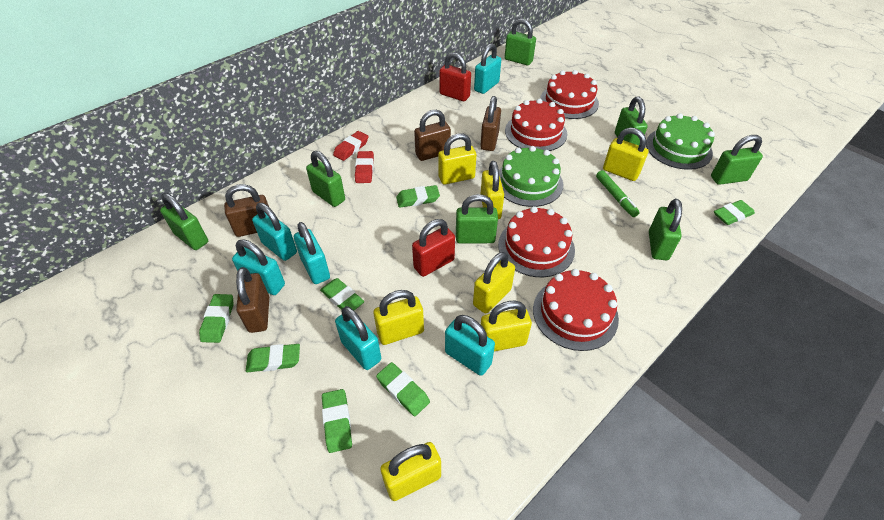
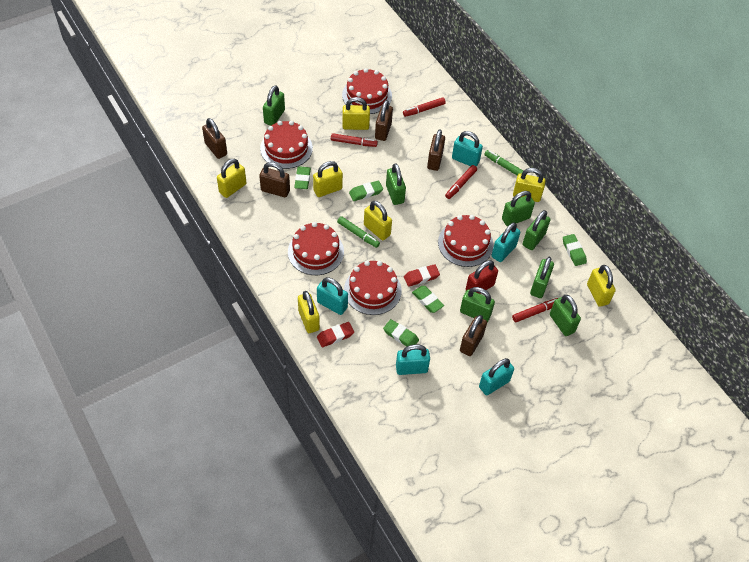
brown padlock: [224,184,269,237] [236,267,269,333] [414,110,451,161] [480,96,501,151] = 4 -> [202,118,227,159] [259,162,290,197] [375,100,393,141] [427,129,445,171] [460,315,487,356] = 5
green cake: [499,146,563,207] [646,113,715,170] = 2 -> none = 0
green eraser: [199,294,233,343] [246,344,300,372] [320,278,364,310] [322,389,352,453] [376,362,430,416] [396,185,440,208] [714,200,755,225] = 7 -> [294,166,311,189] [349,181,383,201] [383,319,419,346] [412,286,444,313] [563,234,587,266] = 5
green marker: [596,170,640,217] = 1 -> [337,216,380,248] [484,150,527,175] = 2
red cake: [498,206,575,277] [505,99,567,151] [533,269,619,351] [540,70,599,119] = 4 -> [260,121,313,169] [288,222,344,275] [342,68,392,114] [344,261,402,315] [438,215,493,267] = 5
red marker: none = 0 -> [331,133,378,147] [403,97,446,117] [445,165,477,199] [512,298,558,322] = 4
red padlock: [412,219,455,277] [439,52,471,101] = 2 -> [466,260,498,294] = 1
turquoise padlock: [232,239,285,295] [252,203,297,261] [294,222,330,284] [335,306,381,370] [445,315,495,376] [474,43,501,94] = 6 -> [317,277,348,315] [396,344,430,375] [452,131,483,167] [479,358,514,395] [492,223,520,262] = 5

